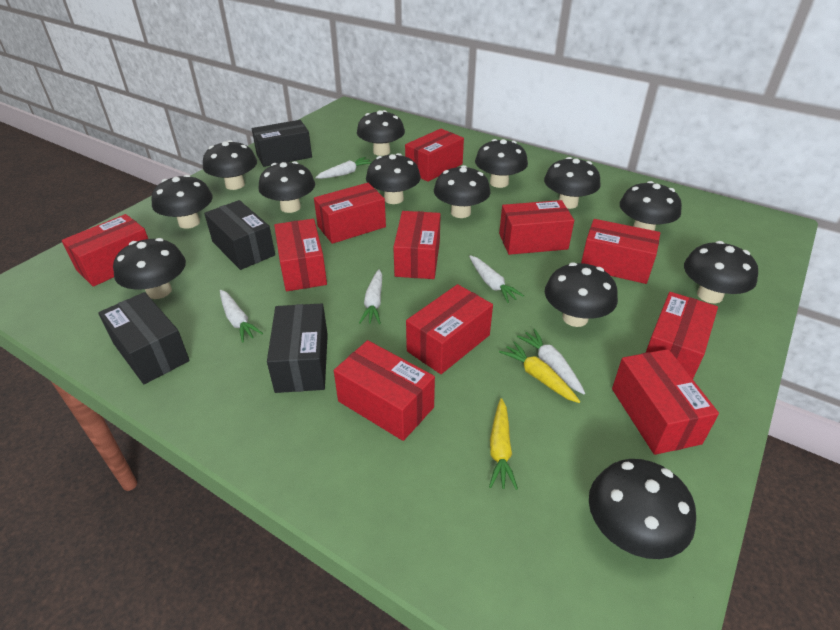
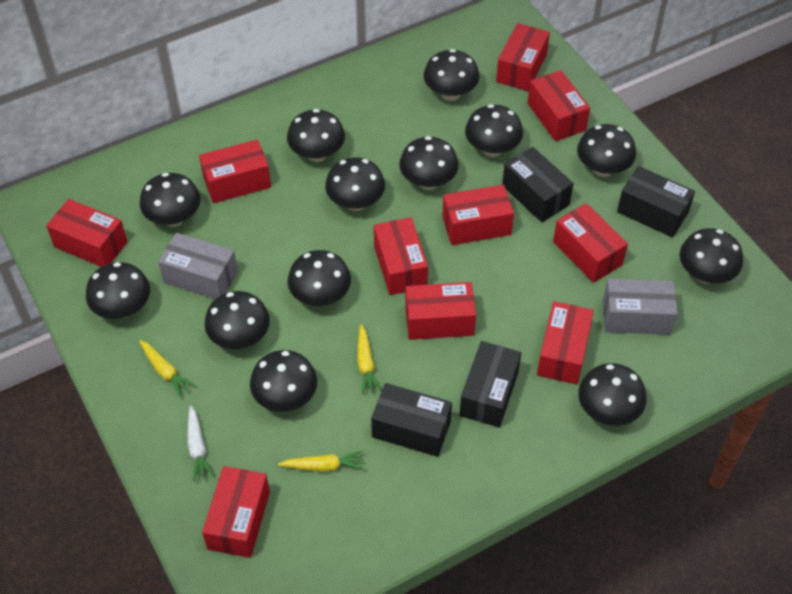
grey box: none = 0 -> [158,233,238,299] [603,278,678,335] = 2
red box: [62,214,148,287] [274,219,327,291] [314,183,386,244] [334,340,435,441] [393,211,441,279] [405,129,464,182] [406,284,493,374] [499,200,574,255] [581,219,660,284] [612,349,719,455] [646,292,718,379] = 11 -> [46,199,128,267] [199,140,271,203] [202,466,270,558] [374,217,428,295] [405,282,476,340] [442,185,514,245] [496,23,550,91] [528,70,590,141] [537,301,594,384] [553,203,628,283] = 10
white carrot: [220,290,263,343] [315,157,372,179] [359,269,382,324] [469,255,524,303] [517,329,585,394] = 5 -> [187,406,214,481] = 1
yellow carrot: [489,398,518,490] [499,341,580,403] = 2 -> [139,340,196,397] [278,450,364,472] [357,325,382,394] = 3

